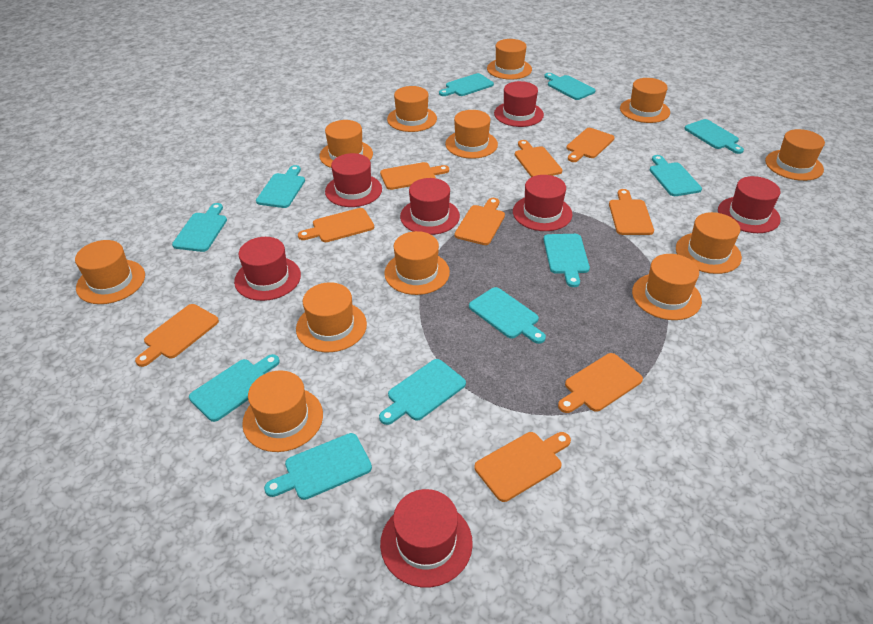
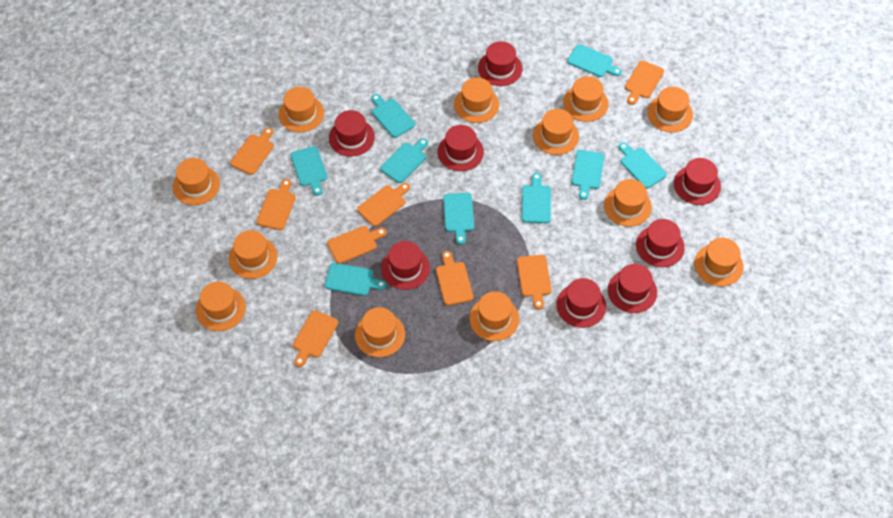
orange cutting board: [135,304,219,367] [298,208,374,242] [380,162,449,190] [455,198,505,245] [475,432,571,502] [515,140,562,177] [558,353,643,413] [566,128,615,162] [609,189,654,235] = 9 -> [230,127,274,175] [256,179,296,230] [293,310,338,367] [327,226,387,264] [357,183,410,226] [436,251,473,306] [517,255,552,310] [625,60,664,105] = 8
red hat: [234,237,301,301] [325,153,382,207] [380,489,473,588] [400,178,460,235] [494,81,544,127] [513,175,573,231] [718,176,781,233] = 7 -> [329,110,375,157] [381,241,430,290] [438,125,484,171] [478,41,523,86] [556,278,606,328] [608,264,657,313] [636,219,685,267] [674,158,721,205] = 8
turquoise cutting board: [172,203,227,252] [189,354,280,422] [256,165,305,208] [264,433,372,500] [379,359,466,425] [439,73,494,96] [469,287,546,344] [544,73,596,100] [544,234,590,287] [650,155,702,196] [684,119,744,154] = 11 -> [290,146,328,196] [325,263,386,296] [371,94,415,138] [380,138,428,183] [443,193,474,244] [522,173,551,223] [567,44,622,77] [572,150,605,200] [619,142,667,189] = 9

